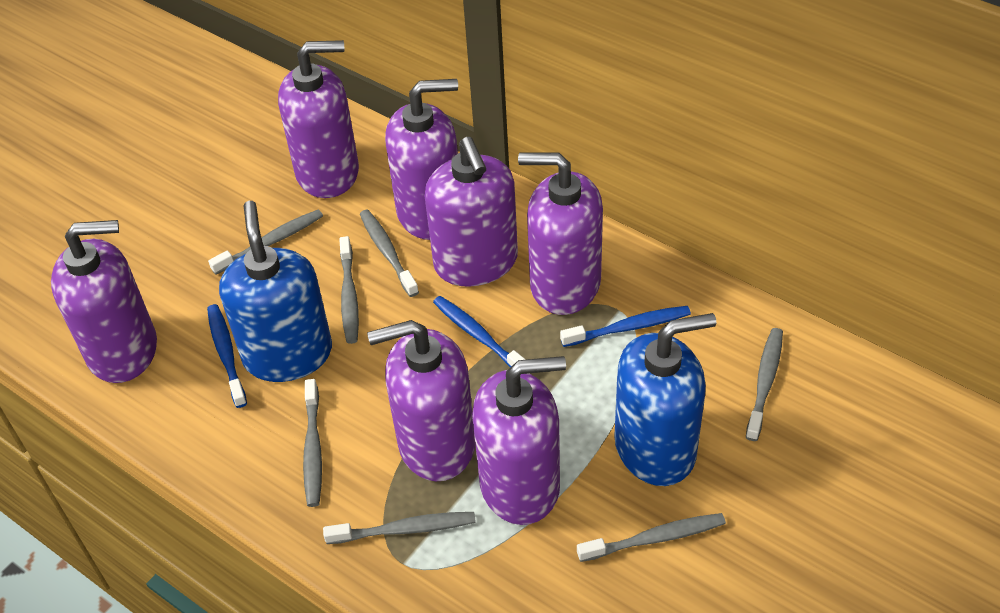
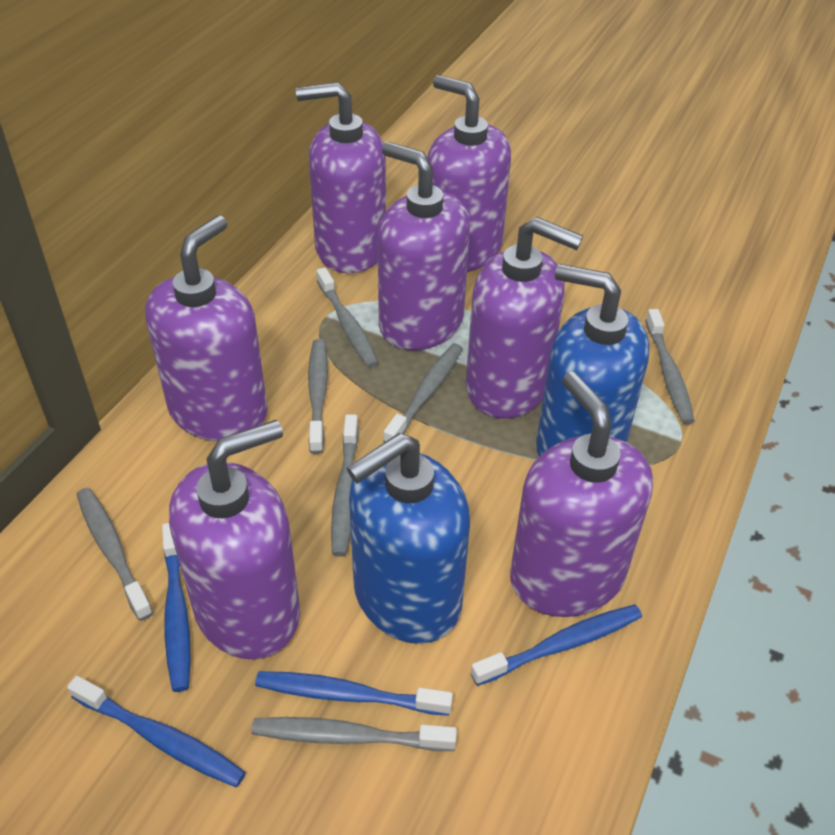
blue toothbrush: [207,304,247,408] [433,296,526,367] [560,306,691,347] = 3 -> [67,676,246,787] [162,523,191,692] [255,671,453,716] [471,604,642,686] = 4

